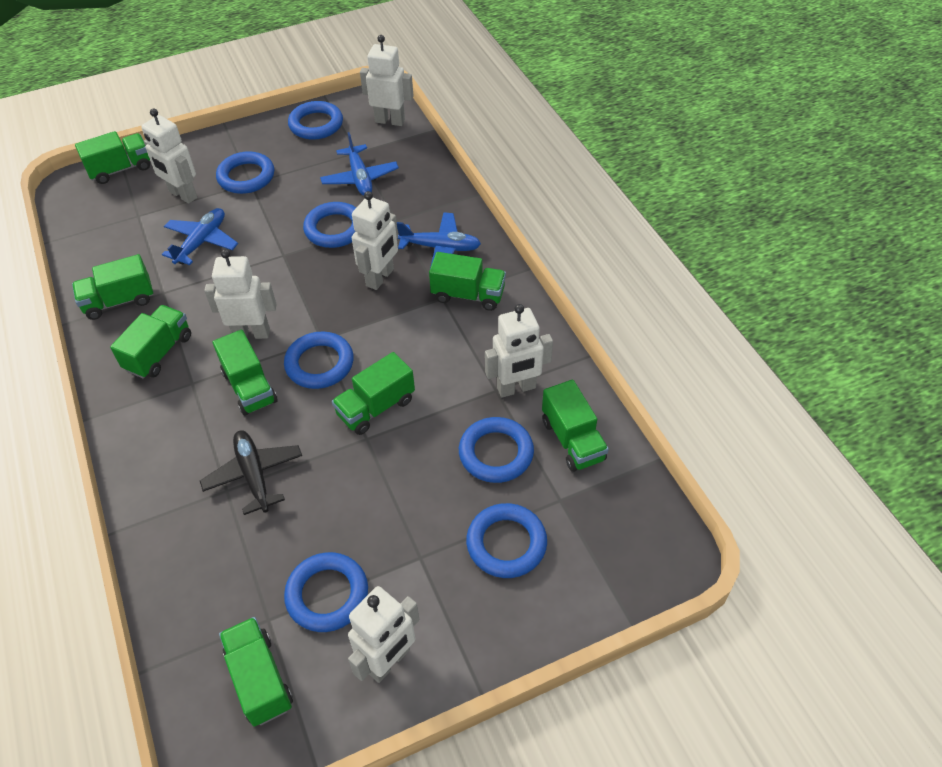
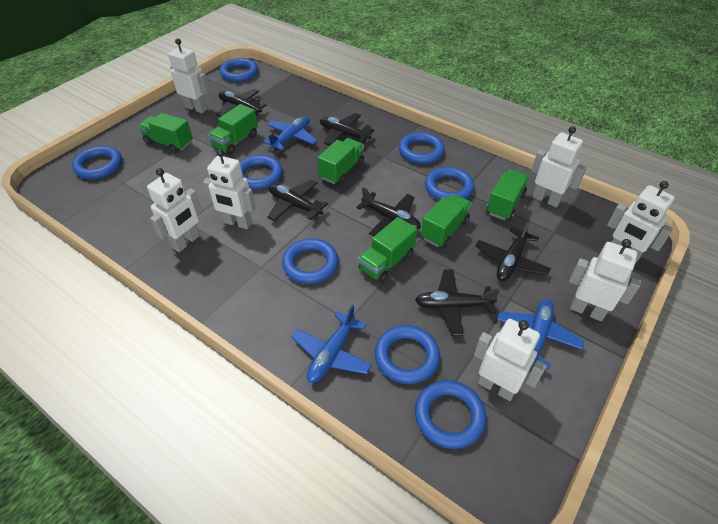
black plane: [200,430,302,515] = 1 -> [216,89,267,117] [267,179,328,221] [320,113,374,146] [356,187,421,236] [415,270,500,336] [475,219,551,281] = 6
blue ring: [216,151,274,194] [284,331,354,389] [284,552,368,632] [288,101,343,140] [303,202,356,248] [459,417,534,483] [466,503,547,578] = 7 -> [72,146,122,179] [220,58,258,82] [240,155,283,189] [282,238,339,284] [375,325,440,384] [399,132,445,164] [415,380,486,449] [425,167,474,200] = 8
green truck: [72,254,153,320] [75,131,150,184] [110,305,191,379] [213,330,278,416] [219,617,293,727] [332,352,415,435] [429,252,506,311] [542,380,609,472] = 8 -> [138,113,193,153] [208,104,258,155] [318,138,364,185] [358,217,417,283] [421,194,472,248] [486,169,529,220] = 6
white robot: [141,108,197,204] [204,249,277,339] [348,586,420,683] [352,191,398,290] [360,35,414,126] [485,304,553,398] = 6 -> [147,168,201,252] [168,39,209,113] [203,149,256,229] [474,319,547,401] [531,126,587,208] [569,239,641,321] [607,181,675,264] = 7

